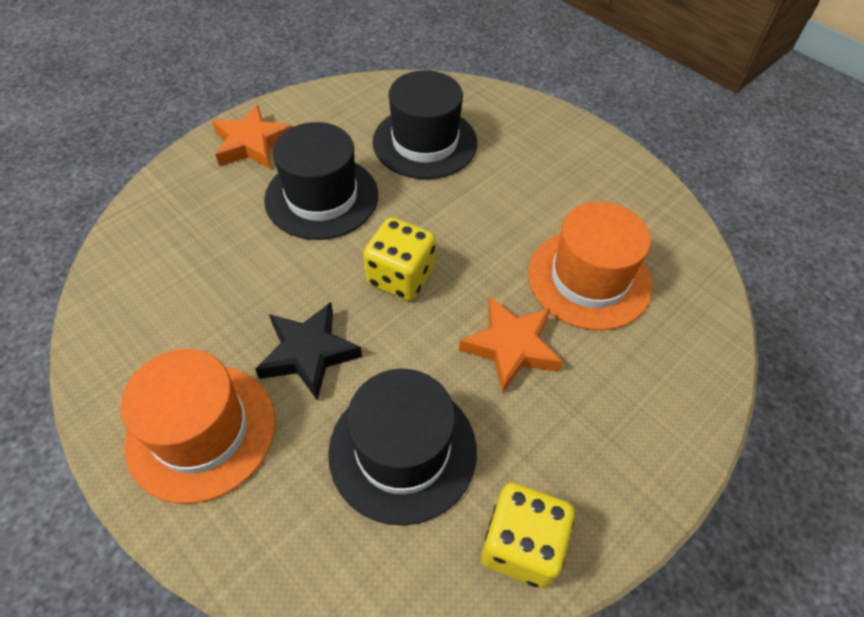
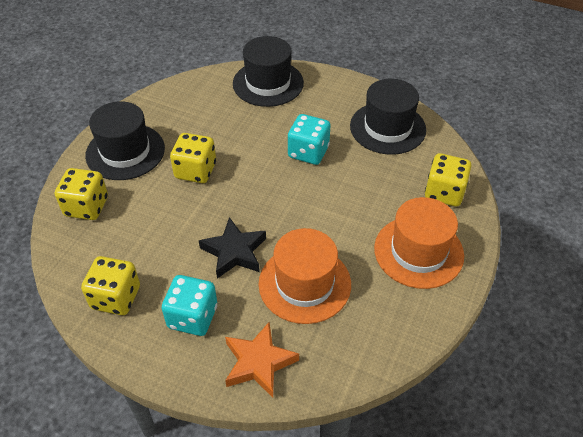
orange star: [212,105,292,169] [459,296,563,393] = 2 -> [225,322,299,398] = 1
turquoise dice: none = 0 -> [161,275,217,336] [288,114,331,165] = 2
yellow dice: [363,217,436,301] [481,483,575,588] = 2 -> [55,168,108,220] [81,256,140,315] [170,133,216,183] [425,153,471,206] = 4

